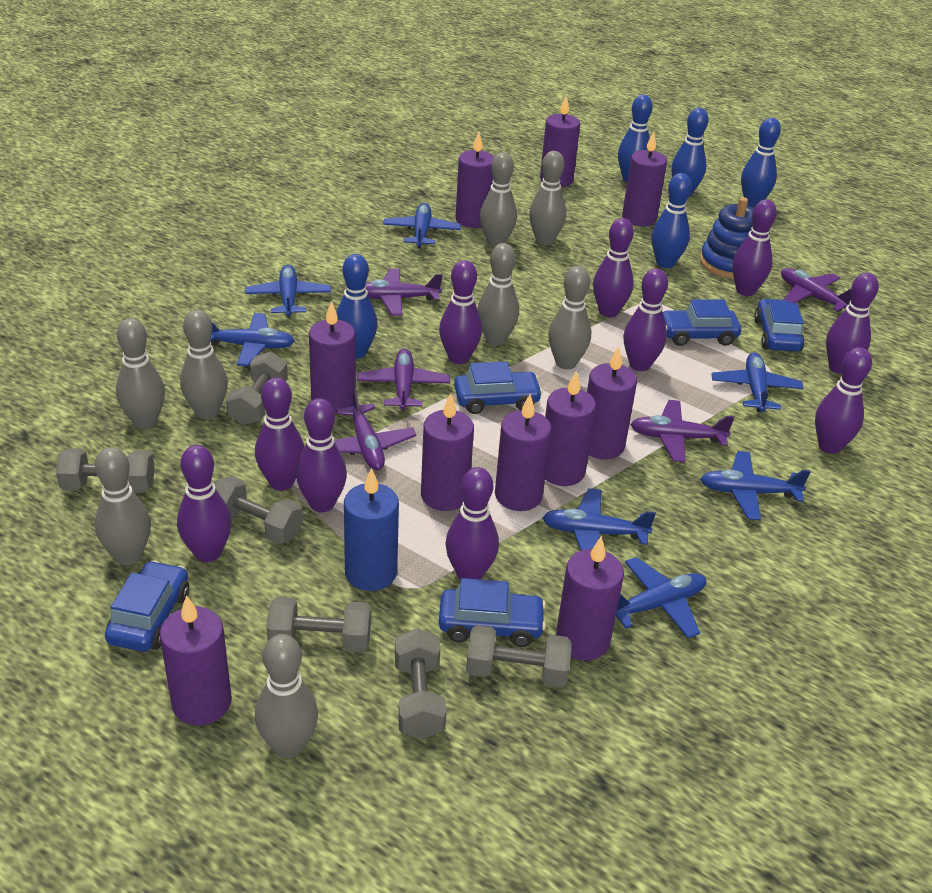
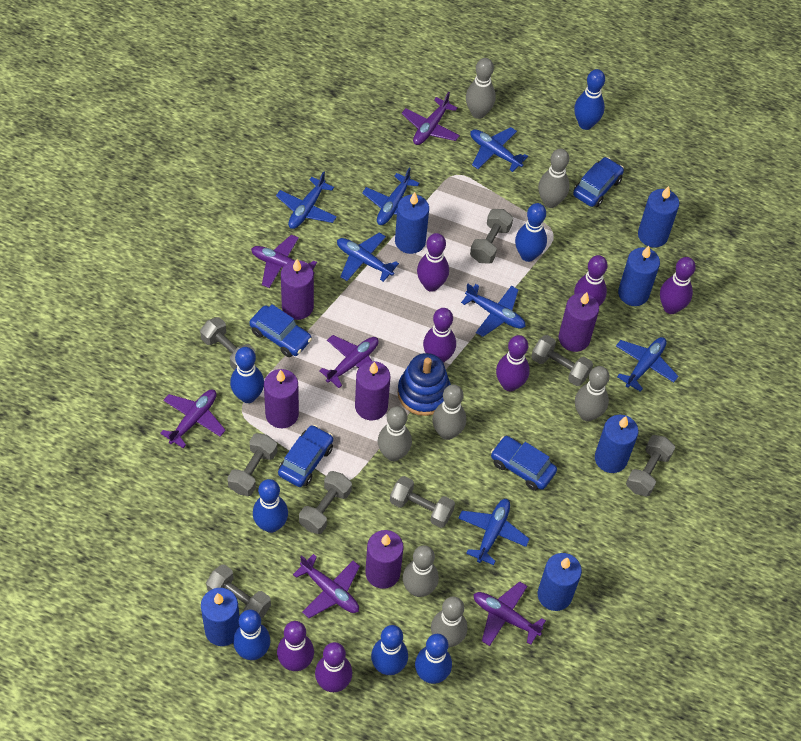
blue bowling pin: [336,254,378,358] [618,95,653,182] [652,173,692,268] [671,108,708,197] [741,118,781,207] = 5 -> [230,347,264,403] [233,609,270,660] [253,479,288,533] [371,625,408,675] [415,634,452,684] [515,203,547,262] [574,69,605,130] = 7
blue candle: [344,468,399,591] = 1 -> [201,588,240,646] [395,192,429,254] [538,553,582,611] [595,415,639,473] [618,246,660,306] [638,186,679,248] = 6
blue car: [105,560,189,652] [439,578,546,647] [454,361,543,414] [663,299,741,346] [754,299,805,351] = 5 -> [249,304,312,357] [278,425,333,487] [491,436,557,491] [573,157,624,207] = 4
grey bowling pin: [95,447,151,565] [116,318,165,429] [180,310,228,419] [255,634,318,758] [477,243,519,346] [480,152,517,247] [529,151,566,245] [548,266,591,369] = 8 -> [378,406,412,461] [403,545,439,597] [431,596,467,647] [432,384,466,440] [466,58,496,119] [538,149,570,208] [575,366,610,422] = 7
grey dumbbell: [56,448,155,493] [215,476,303,544] [226,352,288,425] [266,597,371,652] [395,628,447,739] [466,625,572,687] = 6 -> [200,317,256,370] [206,564,271,619] [227,433,278,496] [299,471,352,534] [390,476,455,528] [470,209,513,264] [531,335,593,386] [626,435,675,497] = 8
purple bowling pin: [177,445,232,562] [255,377,304,491] [296,398,347,512] [439,260,482,364] [445,467,499,580] [593,218,634,317] [623,268,668,371] [732,199,777,296] [815,347,872,454] [826,273,879,374] = 10 -> [277,621,314,671] [315,642,352,692] [417,233,449,292] [423,308,456,363] [496,335,530,391] [574,255,608,306] [660,257,696,314] = 7
purple candle: [160,595,232,725] [309,301,356,414] [421,393,474,511] [456,132,494,228] [495,394,552,511] [540,95,580,187] [545,371,596,486] [556,536,624,661] [587,346,637,459] [622,132,667,226] = 10 -> [264,369,299,428] [281,259,314,320] [355,361,390,420] [365,530,404,589] [558,292,599,352] = 5
purple plane: [334,388,416,470] [357,349,450,410] [365,268,443,316] [630,400,734,462] [781,268,851,312] = 5 -> [160,389,226,448] [251,235,317,288] [293,554,360,618] [319,335,379,388] [402,92,460,145] [474,581,546,646] = 6

